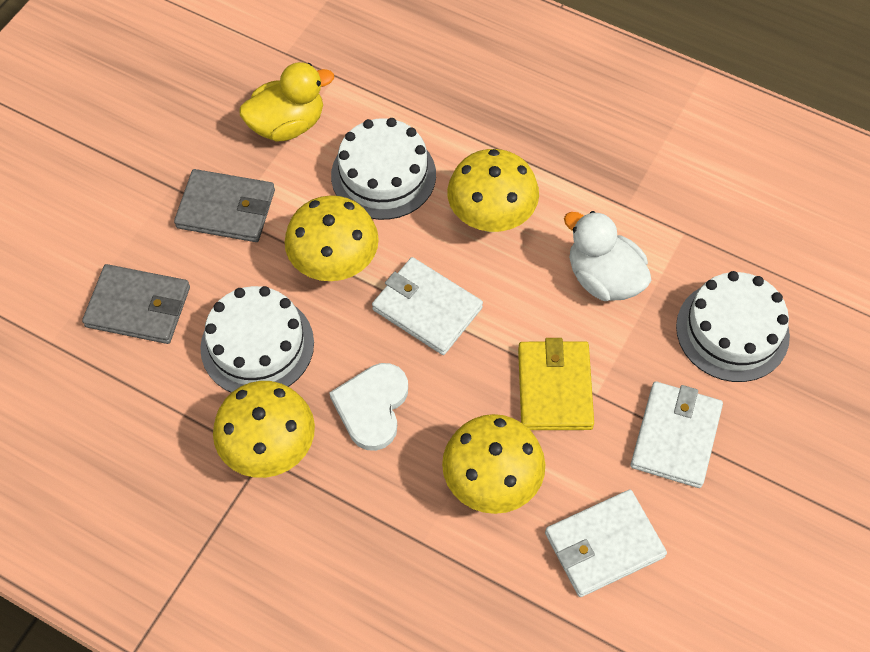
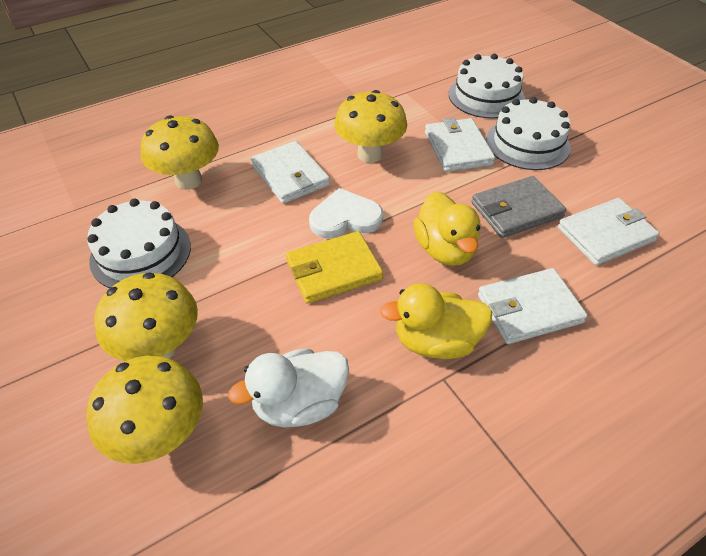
grey wallet: [82,264,190,344] [174,169,275,242] = 2 -> [471,176,566,238] = 1
white wallet: [372,257,483,355] [545,490,667,597] [630,381,723,488] = 3 -> [251,141,330,204] [425,118,495,172] [478,268,588,344] [558,198,660,265] = 4
yellow duck: [239,62,334,142] = 1 -> [380,283,492,359] [413,191,480,266] = 2

